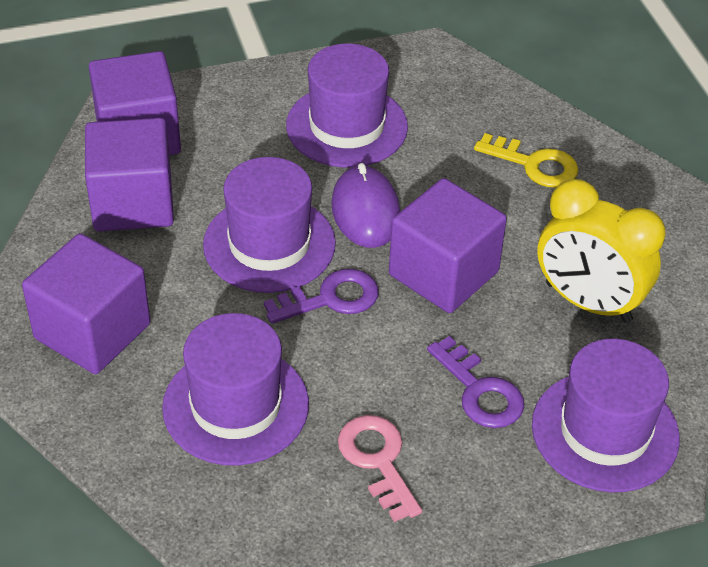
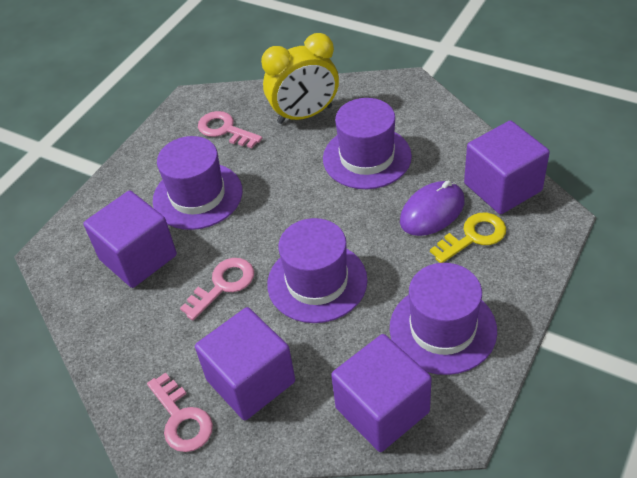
pink key: [338,415,422,522] = 1 -> [147,373,213,452] [180,258,254,320] [198,111,262,148] = 3
purple key: [264,269,379,324] [427,336,524,428] = 2 -> none = 0

